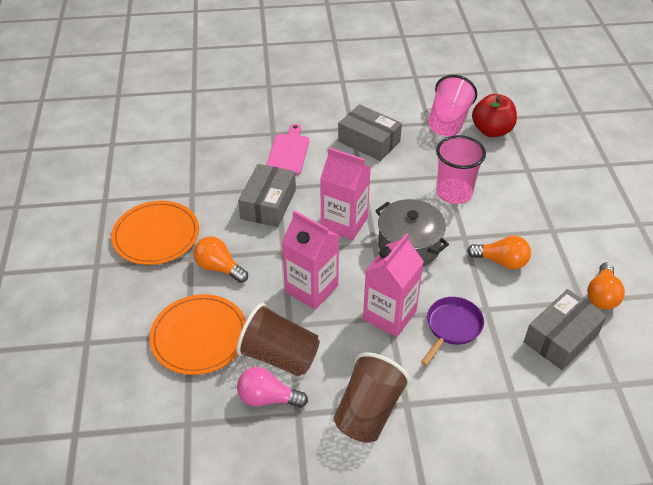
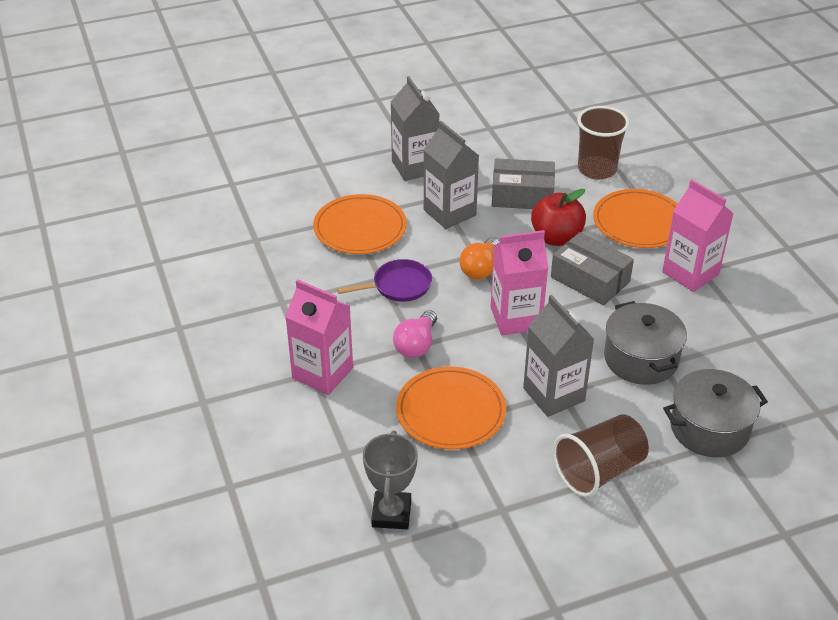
grey box: [238,164,296,227] [338,104,402,161] [524,289,607,370] = 3 -> [492,158,555,209] [551,232,634,306] = 2
grey carton: none = 0 -> [391,76,439,181] [423,121,479,229] [523,295,594,417] = 3
grey pot: [375,199,449,267] = 1 -> [604,301,687,385] [663,369,768,457] = 2
grey trophy: none = 0 -> [363,430,418,529] = 1
orange light bulb: [194,237,248,283] [467,236,531,269] [587,262,625,309] = 3 -> [460,237,499,279] = 1
orange plate: [111,201,199,265] [149,294,246,375] = 2 -> [313,194,407,254] [396,367,506,449] [593,189,677,248] = 3
pink cup: [428,75,477,137] [436,135,486,204] = 2 -> none = 0
pink cutting board: [266,124,309,175] = 1 -> none = 0

